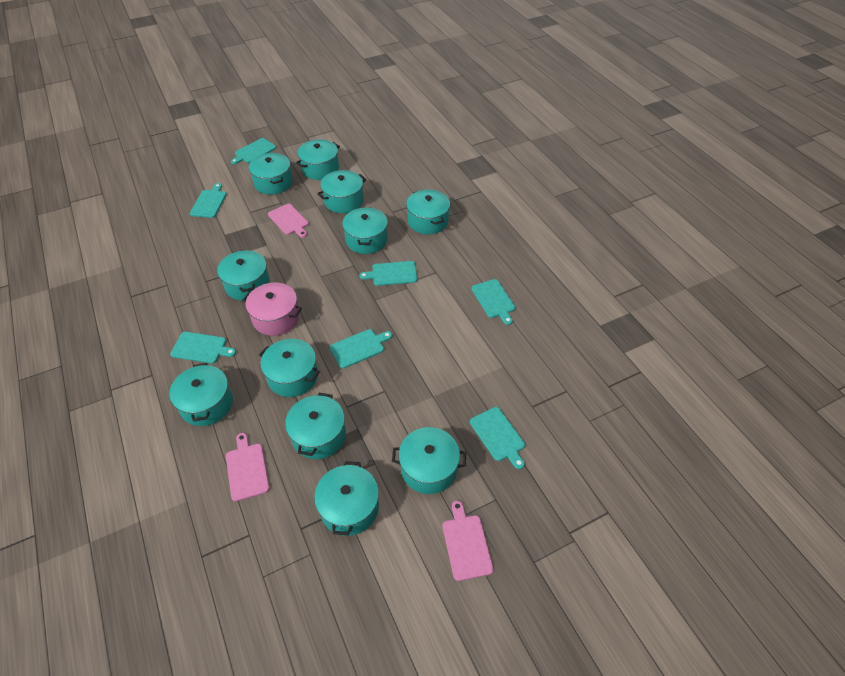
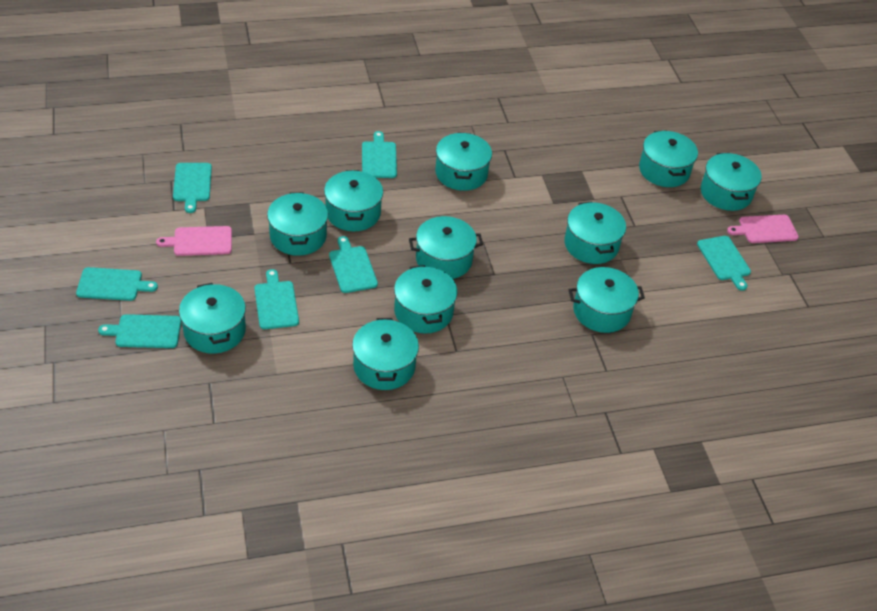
pink cutting board: [226,433,270,502] [268,204,309,238] [442,501,494,581] = 3 -> [156,226,232,256] [727,215,799,243] = 2
pink pot: [243,282,302,336] = 1 -> none = 0

